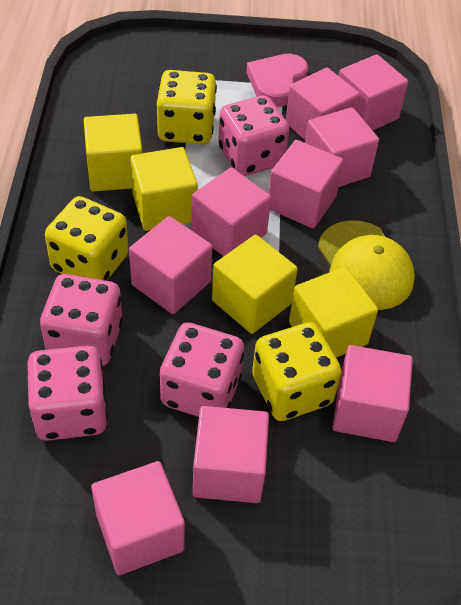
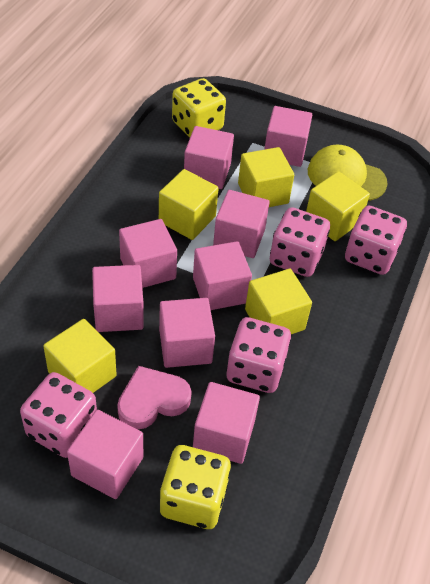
yellow cube: [84,114,143,192] [130,147,198,231] [212,235,298,334] [289,267,378,358] = 4 -> [43,319,117,393] [159,169,219,240] [238,147,294,207] [245,269,312,334] [306,171,370,241] = 5
yellow dice: [45,196,129,281] [157,70,217,144] [252,322,342,421] = 3 -> [160,445,231,529] [172,78,226,138] = 2

